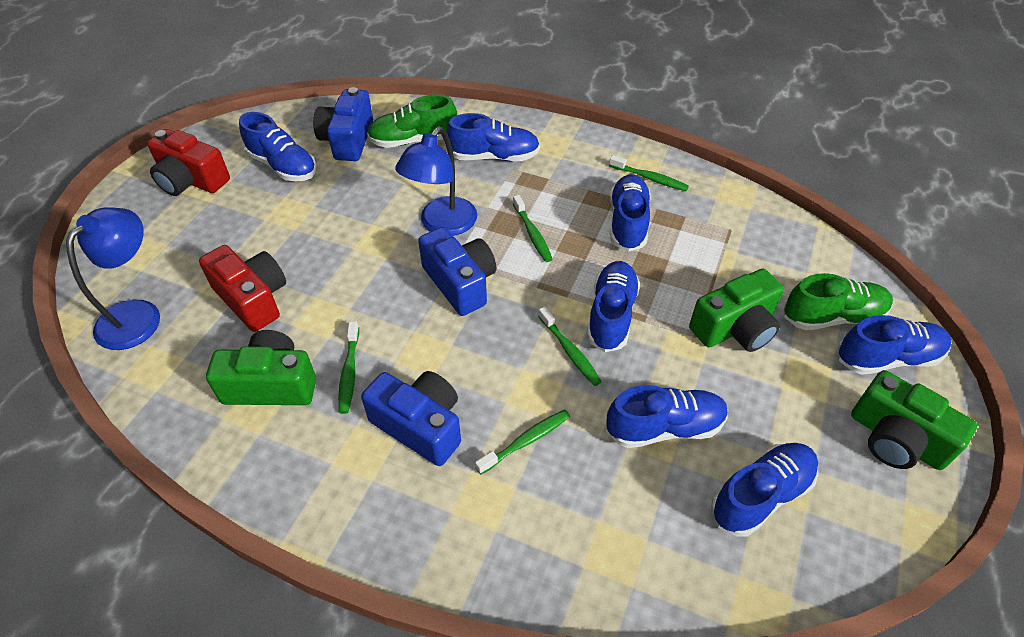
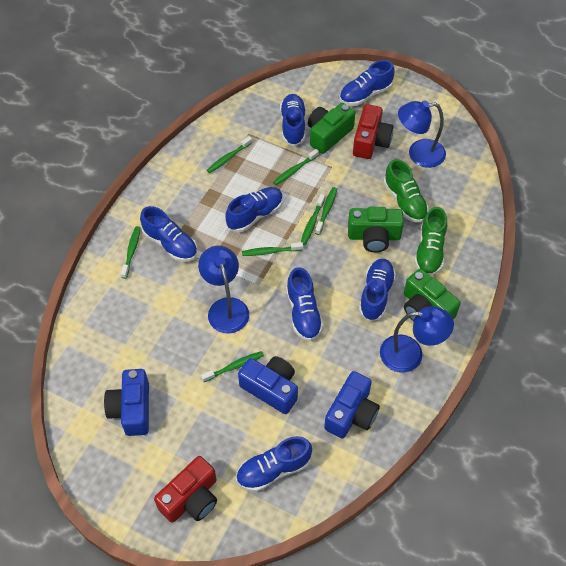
blue lamp: [66,208,160,350] [395,127,477,236] = 2 -> [198,246,249,334] [380,306,454,373] [398,101,446,168] = 3
green toothbrush: [338,321,359,414] [475,410,570,475] [513,195,552,262] [538,306,602,386] [609,155,689,191] = 5 -> [121,226,141,279] [201,351,264,382] [207,136,252,173] [242,242,303,256] [273,149,319,185] [301,194,325,245] [315,187,337,235] = 7

